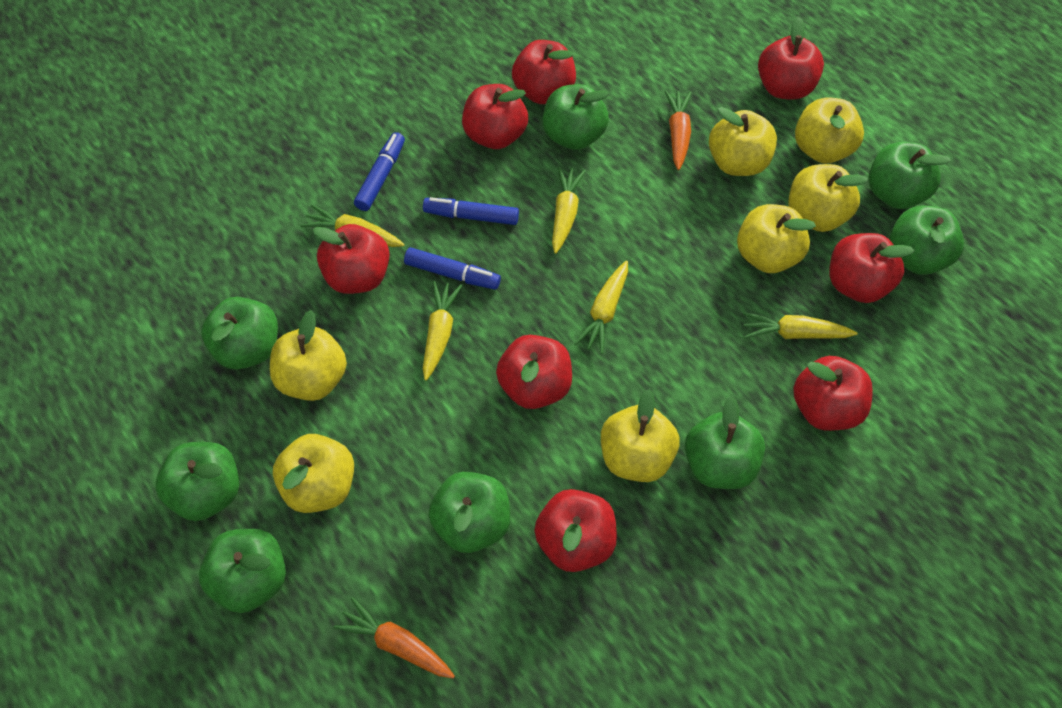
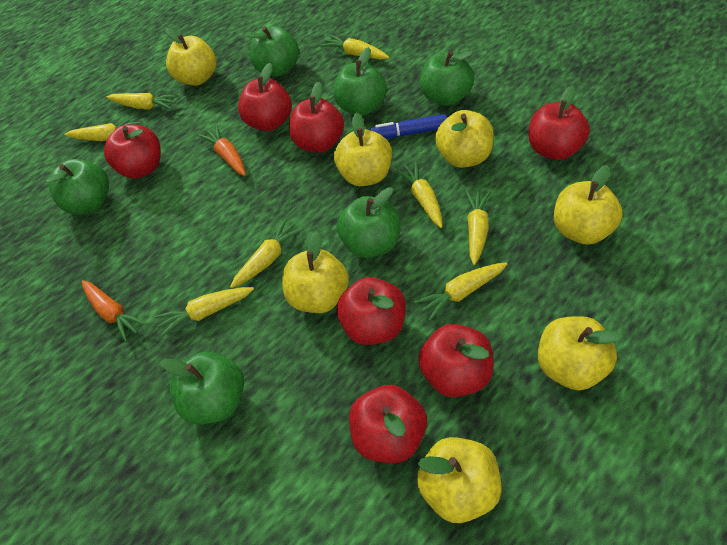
blue marker: [354,132,405,211] [404,247,501,290] [423,197,519,225] = 3 -> [370,114,447,139] = 1
green apple: [155,442,239,521] [199,529,286,613] [201,297,278,370] [429,472,510,553] [542,84,609,150] [685,396,765,489] [868,142,951,209] [889,205,964,275] = 8 -> [46,159,109,215] [160,352,244,424] [247,26,299,76] [333,47,387,116] [337,187,400,258] [420,51,474,106] = 6
red apple: [312,224,390,294] [462,84,528,149] [496,335,572,409] [512,40,576,104] [534,489,617,572] [758,17,824,100] [793,356,873,431] [829,233,914,303] = 8 -> [104,125,161,179] [238,63,292,131] [289,82,344,153] [337,277,406,345] [349,385,427,463] [418,324,493,398] [529,86,590,160] = 7
yellow carrot: [300,205,405,247] [423,281,462,381] [552,166,586,254] [574,260,628,354] [743,312,857,339] = 5 -> [64,121,143,141] [107,93,179,110] [154,287,254,337] [230,218,304,288] [320,35,389,60] [394,162,442,228] [414,262,508,321] [465,190,491,265] = 8

